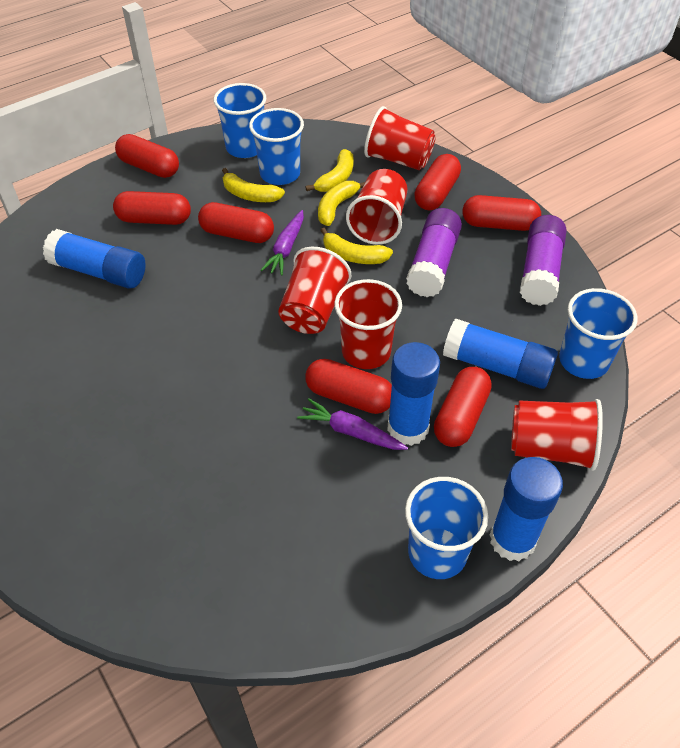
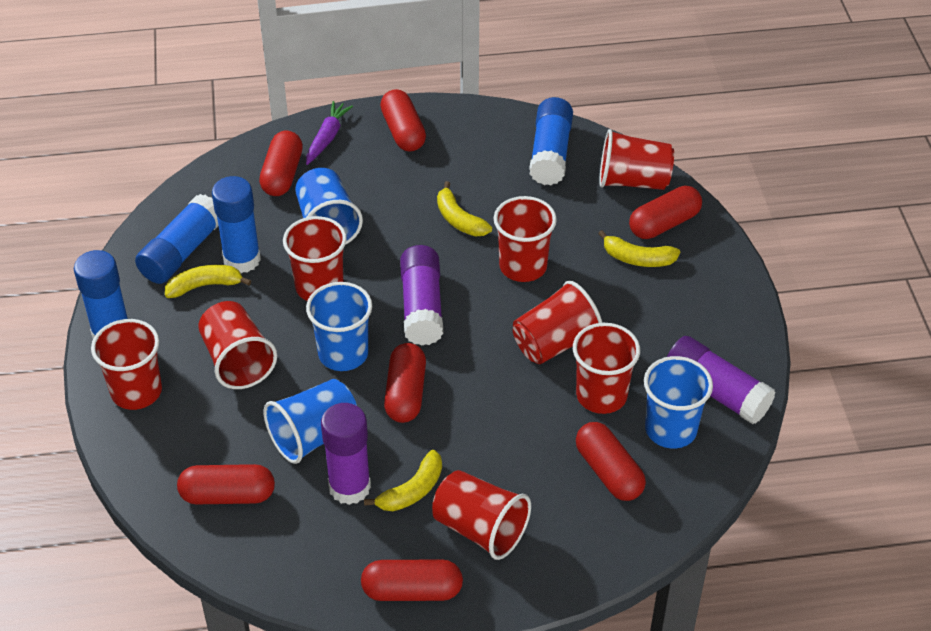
purple carrot: [261,210,304,276] [297,398,408,450] = 2 -> [306,101,353,165] = 1
purple glue stick: [406,208,462,297] [520,215,566,306] = 2 -> [321,403,371,505] [400,245,444,346] [667,336,776,424] = 3
red cup: [278,247,351,334] [335,279,402,369] [346,169,408,245] [364,106,436,170] [511,399,603,471] = 5 -> [91,319,162,410] [198,301,277,389] [283,216,347,301] [432,470,531,560] [494,196,557,282] [513,281,602,364] [573,323,640,414] [599,129,674,190] = 8

